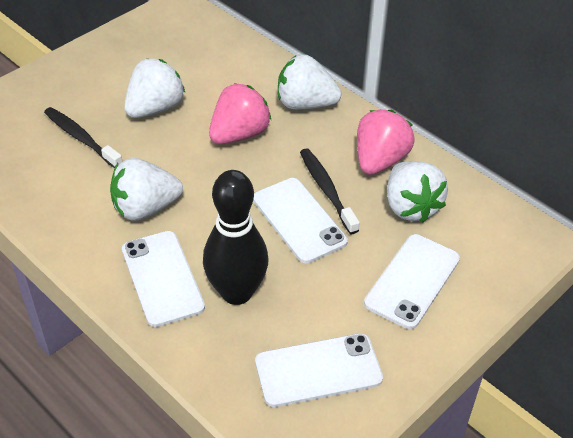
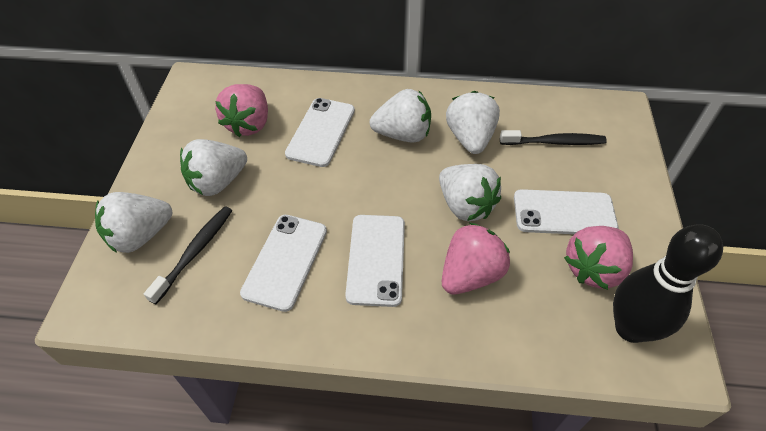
pink strawberry: [209,83,271,144] [357,110,415,175] = 2 -> [215,84,268,137] [442,223,510,294] [564,226,633,290] = 3
white strawberry: [110,158,183,220] [124,58,185,118] [278,55,341,109] [387,161,448,223] = 4 -> [95,192,172,253] [180,139,247,196] [370,89,431,143] [439,164,501,221] [446,91,500,154] = 5

